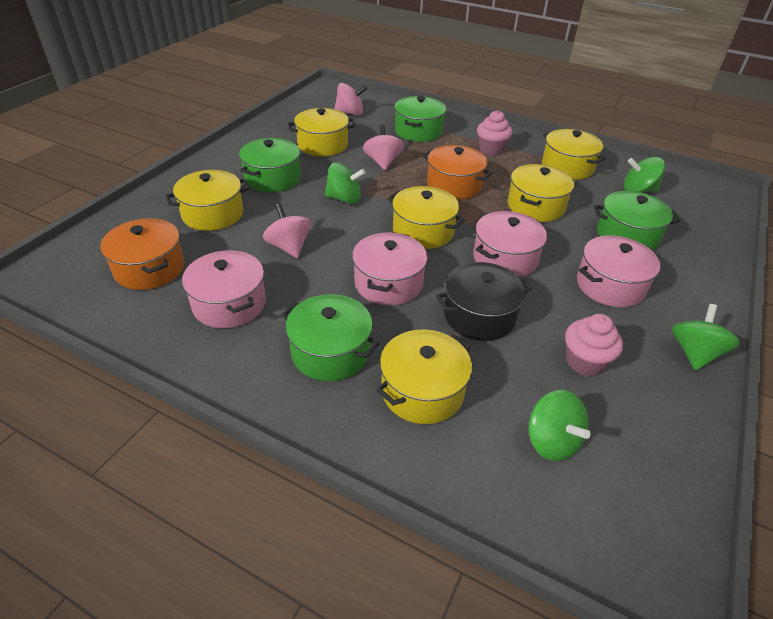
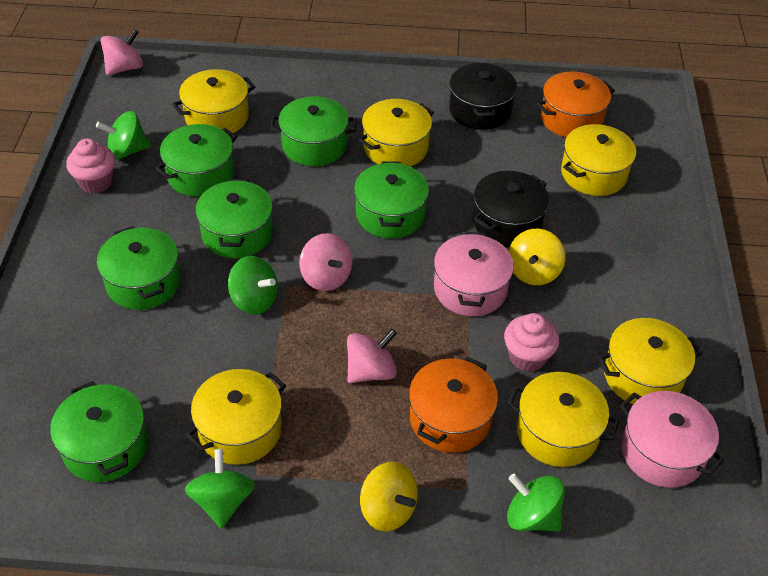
black pot: [436,262,532,341] = 1 -> [449,63,517,130] [473,171,549,247] = 2
green pot: [239,138,300,192] [282,294,380,381] [394,96,446,142] [594,191,680,250] = 4 -> [50,381,148,482] [97,226,181,310] [156,124,237,197] [196,179,273,258] [270,96,357,166] [354,161,429,238] = 6
pink pot: [182,250,266,328] [352,232,428,305] [473,211,547,277] [577,235,661,307] = 4 -> [434,232,514,316] [620,391,724,488] = 2
yellow spinning top: none = 0 -> [360,461,418,532] [509,229,565,285] = 2

